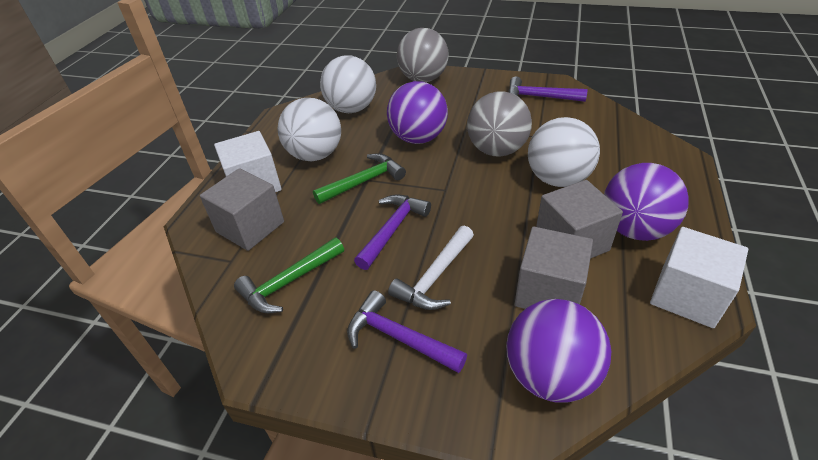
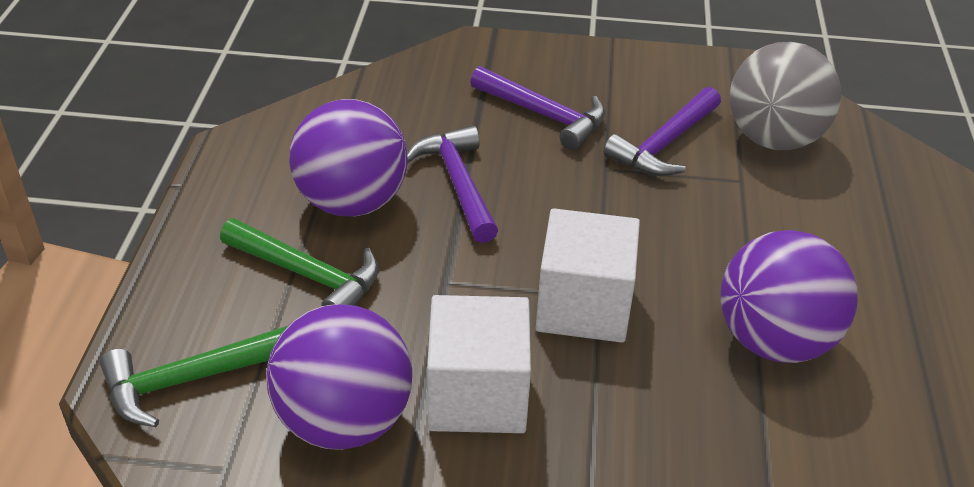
grey ball: [397,28,448,82] [467,92,532,157] = 2 -> [730,42,841,150] = 1
grey cube: [200,168,284,251] [515,227,593,309] [536,180,623,259] = 3 -> none = 0
white ball: [278,98,341,161] [320,55,376,113] [528,117,600,187] = 3 -> none = 0
white hammer: [388,226,474,310] = 1 -> none = 0

